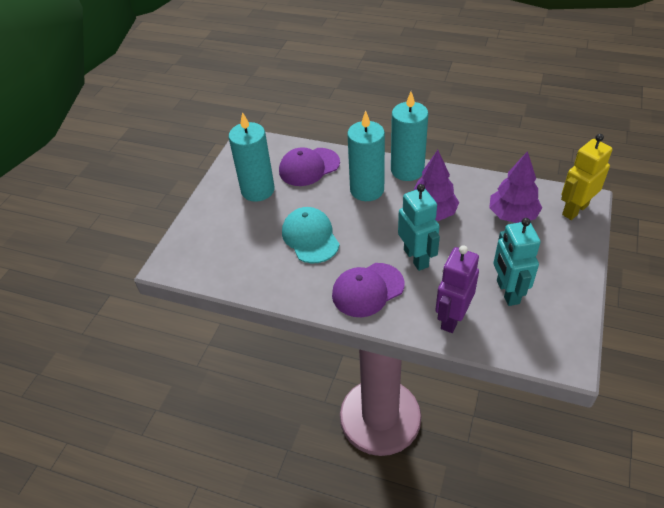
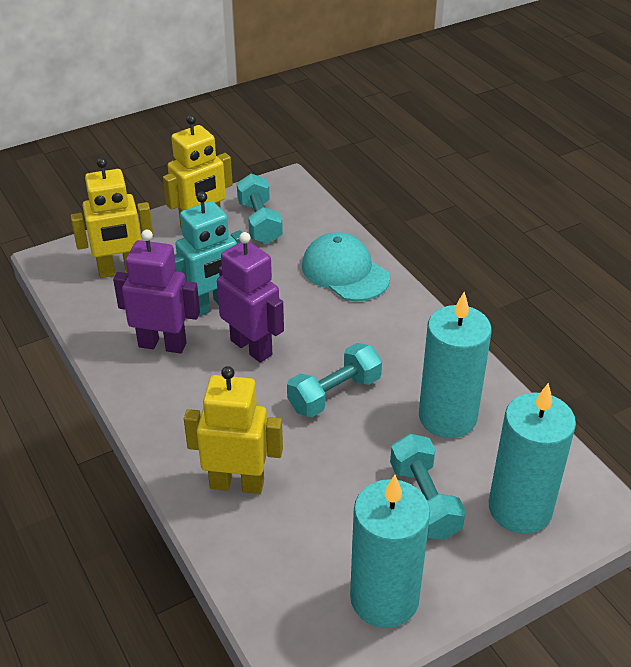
purple cap: [279,147,340,186] [332,263,405,317] = 2 -> none = 0
purple robot: [435,245,479,333] = 1 -> [113,230,200,354] [217,232,284,363] = 2
purple tree: [414,150,459,221] [489,151,542,223] = 2 -> none = 0
turquoise dumbbell: none = 0 -> [237,174,283,244] [287,343,382,417] [390,434,466,540] = 3
turquoise robot: [398,184,440,271] [493,218,541,306] = 2 -> [174,192,243,317] = 1
yellow robot: [561,134,613,220] = 1 -> [71,158,154,278] [163,115,233,229] [184,366,283,494] = 3

